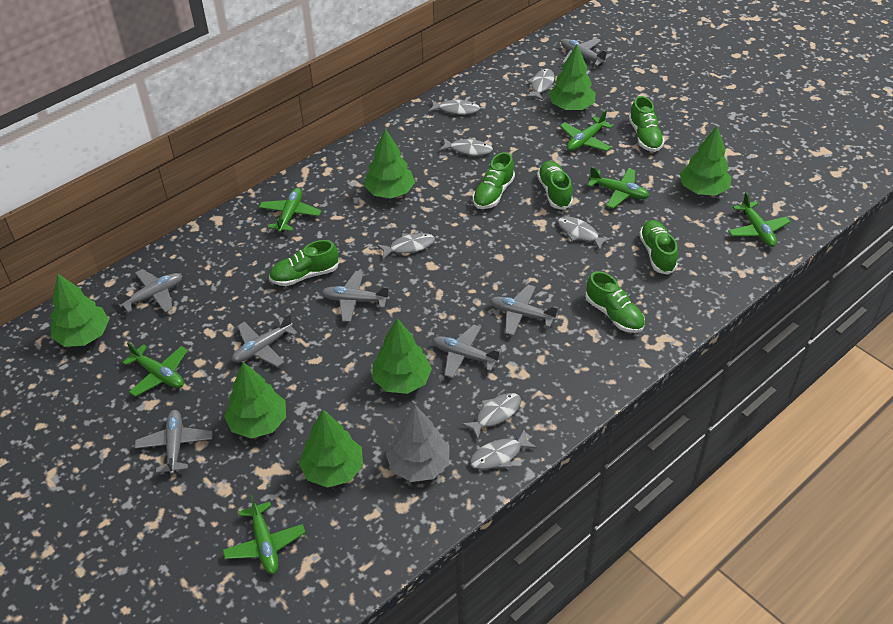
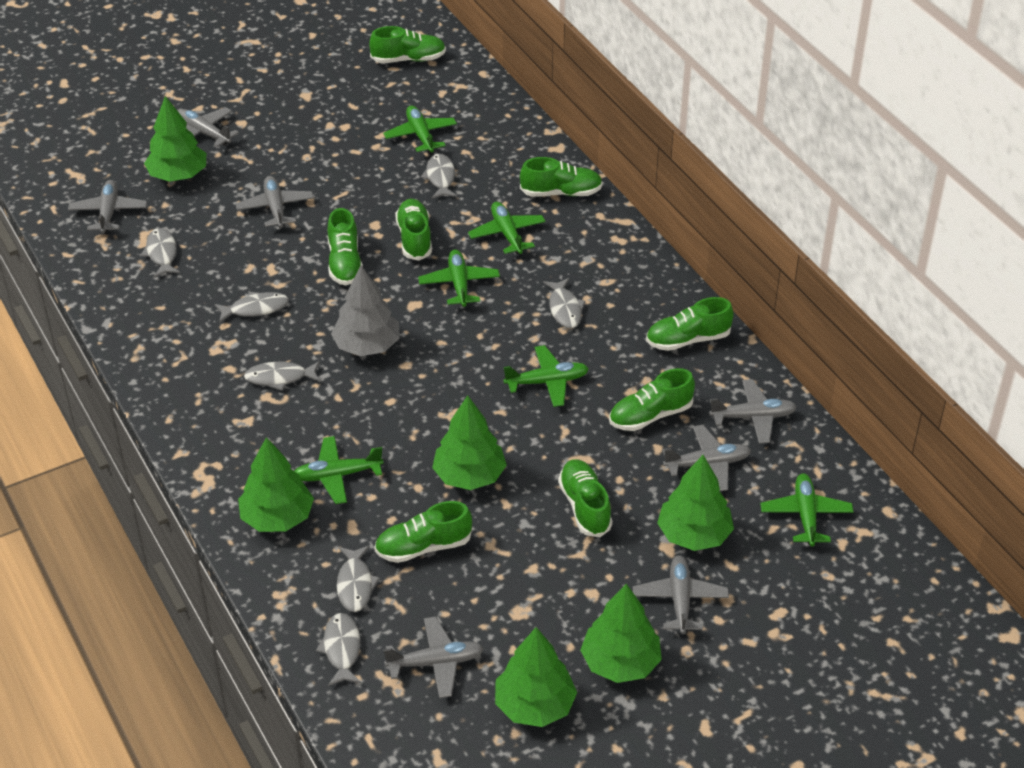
green shoe: [269,240,339,286] [473,152,515,209] [537,161,573,210] [585,271,645,333] [629,96,665,152] [639,220,678,275] = 6 -> [327,208,363,285] [369,26,446,63] [374,501,472,563] [395,199,432,261] [520,157,603,197] [558,460,612,537] [609,368,695,431] [646,297,734,351] = 8
green tree: [51,274,109,347] [224,362,286,438] [299,410,363,488] [364,129,415,199] [372,318,432,394] [549,44,596,110] [680,126,732,196] = 7 -> [144,96,206,182] [238,437,314,532] [432,395,507,490] [495,627,577,727] [580,584,662,683] [657,455,734,551] = 6

